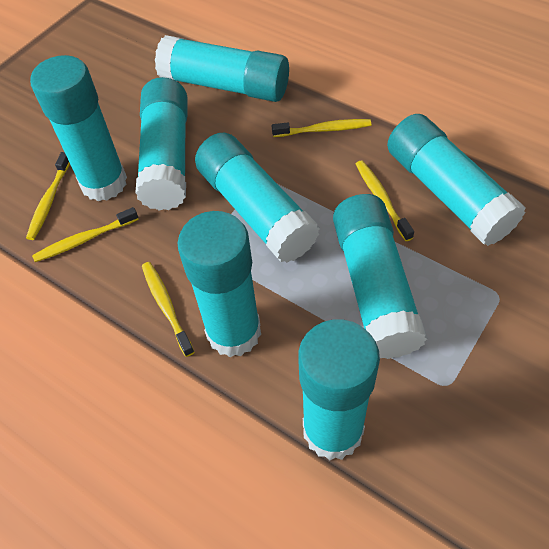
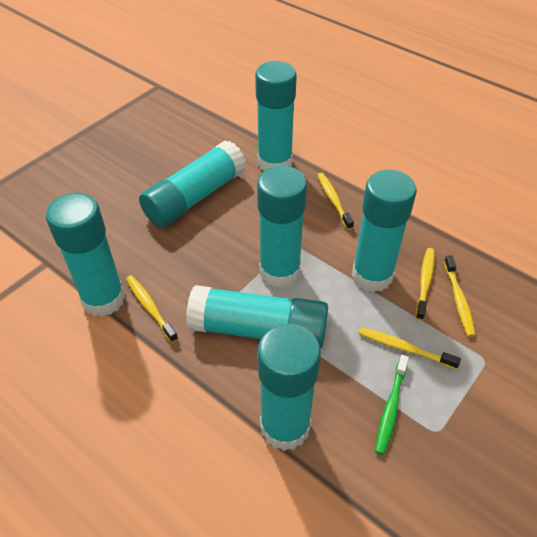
green toothbrush: none = 0 -> [375,355,409,455] = 1
turquoise glue stick: [30,55,127,201] [136,77,187,211] [155,35,289,102] [177,211,261,357] [195,133,320,263] [298,319,380,460] [333,194,428,359] [387,114,526,246] = 8 -> [46,193,125,317] [139,140,246,227] [186,285,328,348] [255,61,297,171] [257,166,307,288] [257,324,321,451] [352,170,417,292] = 7

